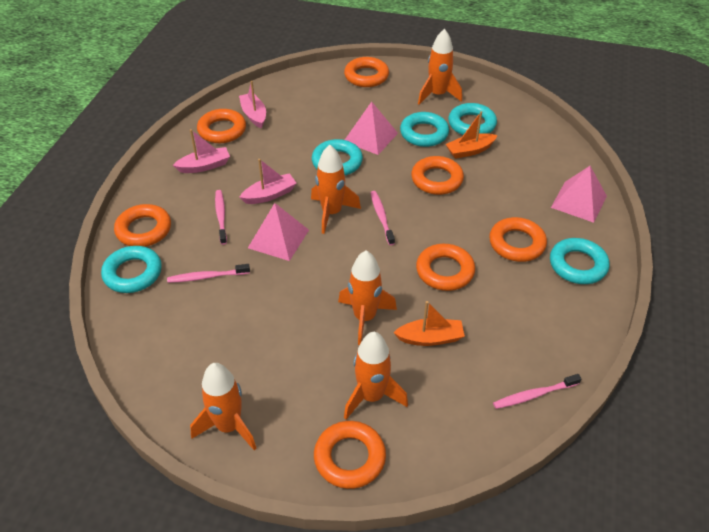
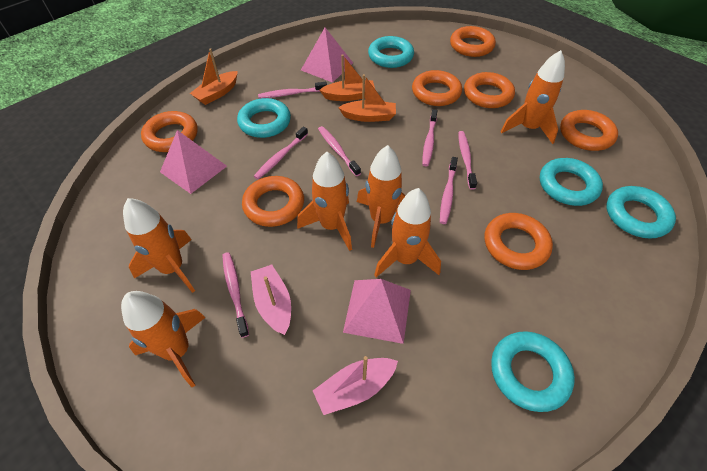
orange boat: [393,301,465,346] [446,111,497,159] = 2 -> [190,48,238,105] [320,54,375,101] [338,74,396,122] = 3
orange rocket: [190,363,257,450] [311,145,361,234] [338,250,397,345] [344,332,408,420] [418,29,462,105] = 5 -> [121,291,206,387] [123,198,195,293] [297,152,352,251] [357,145,406,248] [374,188,441,277] [501,50,565,144] = 6
pink boat: [173,129,230,173] [239,81,266,129] [240,159,296,204] = 3 -> [251,265,291,335] [313,356,398,415] = 2
pink toothbrush: [167,264,250,283] [215,190,227,245] [371,191,395,245] [493,374,581,409] = 4 -> [222,252,249,338] [254,126,308,179] [258,82,327,98] [318,126,361,176] [422,109,438,167] [440,157,458,224] [458,131,477,190] = 7

